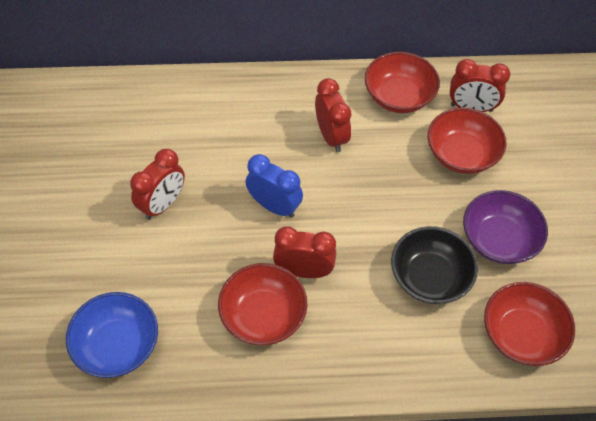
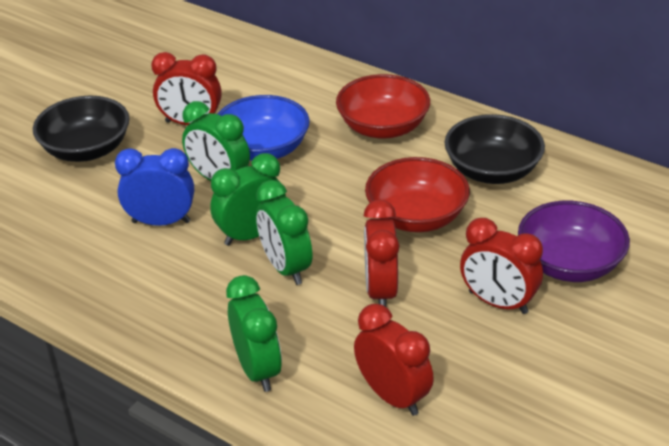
black bowl: [391,226,478,304] = 1 -> [33,96,129,162] [444,114,545,184] = 2
green clock: none = 0 -> [182,101,250,181] [210,153,286,246] [226,275,282,392] [256,180,313,285] = 4
red bowl: [218,263,307,345] [365,52,440,113] [428,108,506,174] [484,282,575,366] = 4 -> [336,74,430,139] [365,157,470,232] = 2

